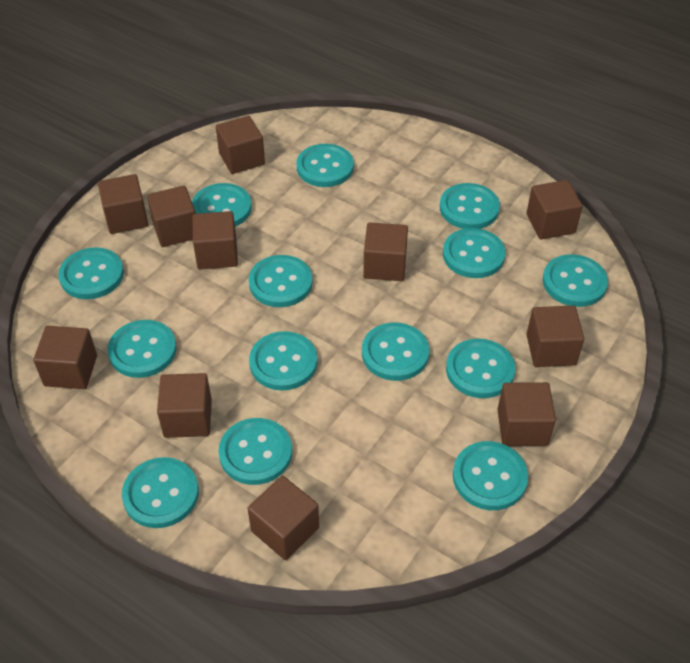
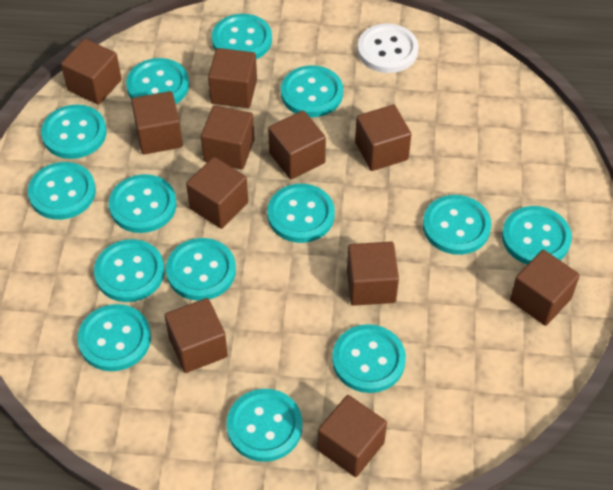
white button: none = 0 -> [357,24,419,73] = 1

